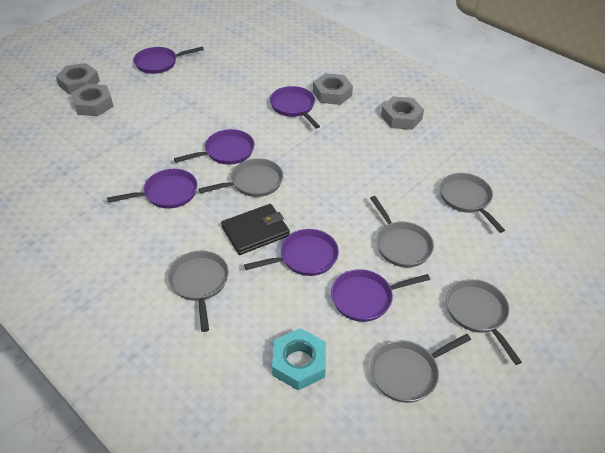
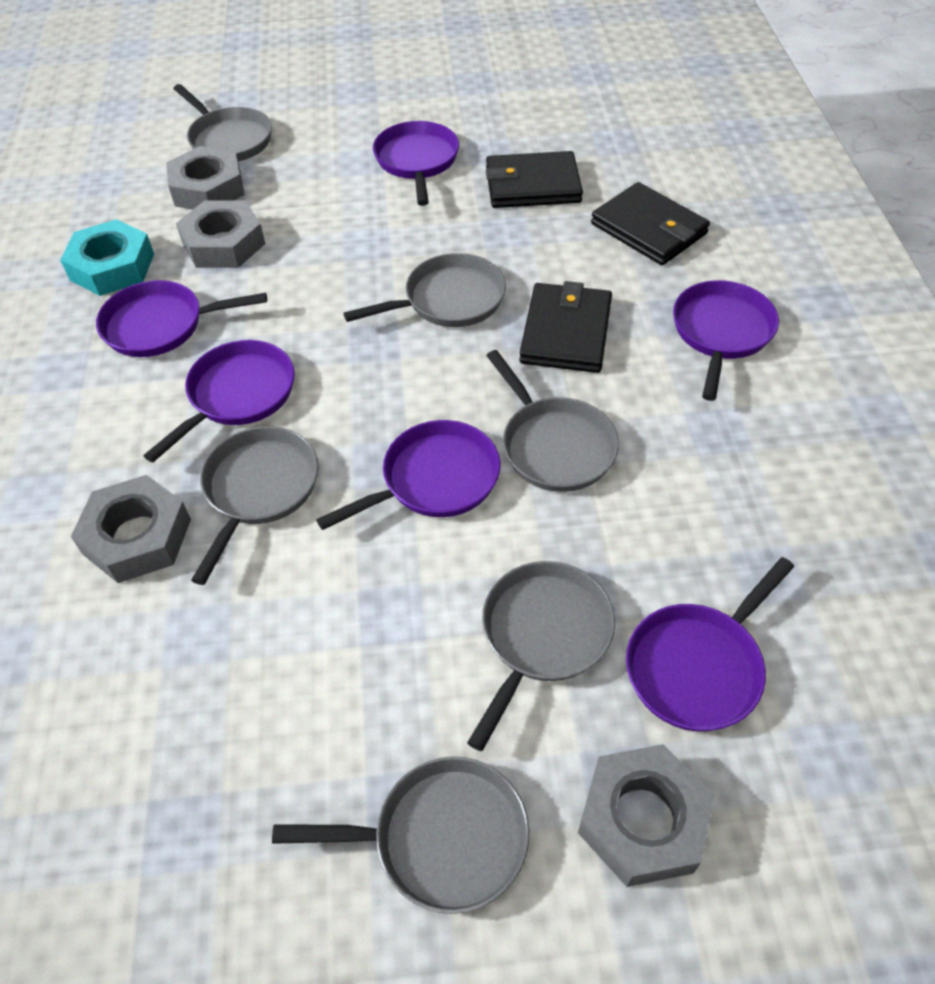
black wallet: [221,204,290,255] = 1 -> [486,151,583,208] [519,281,612,373] [591,182,710,265] = 3

